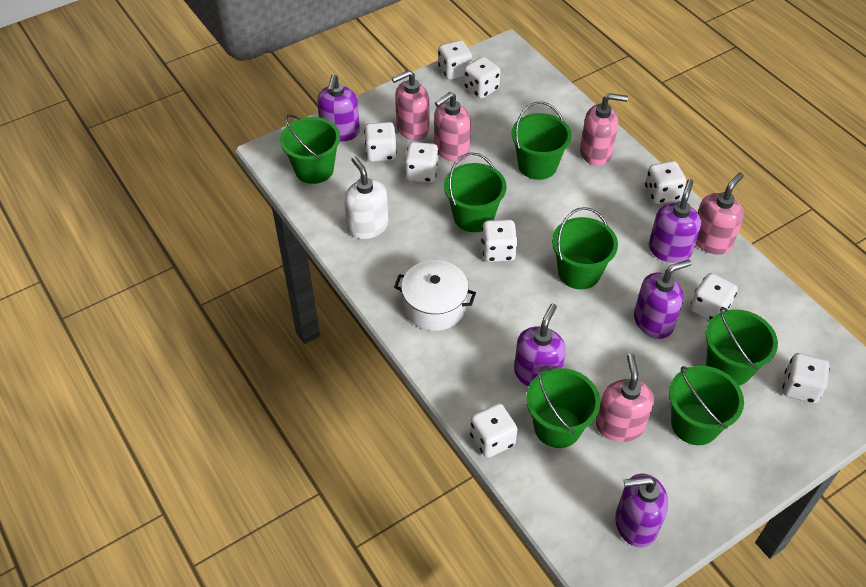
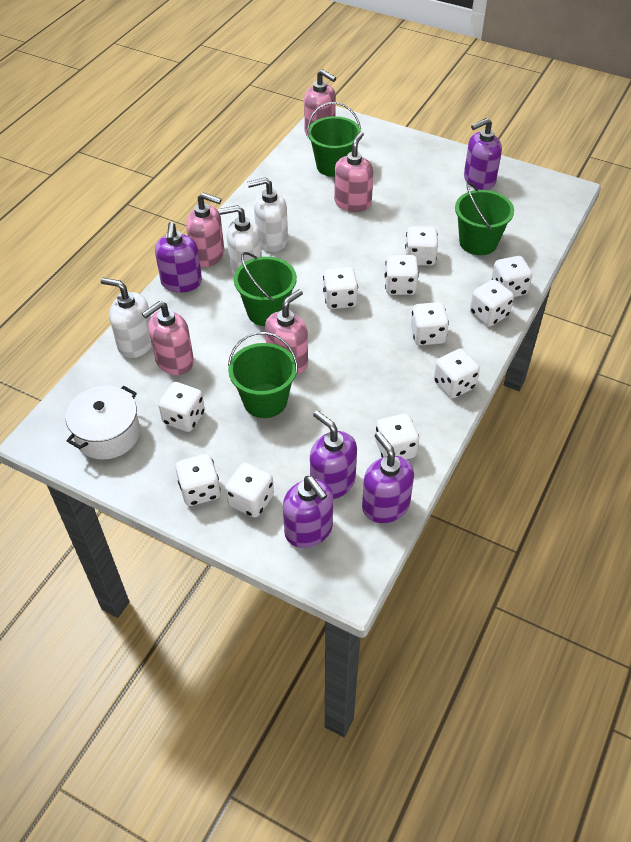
green bucket: [280,115,340,184] [444,152,507,232] [511,102,572,180] [526,366,600,448] [552,207,618,289] [669,366,744,445] [706,307,778,386] = 7 -> [228,332,298,418] [234,252,297,326] [307,102,361,177] [455,182,514,255] = 4
white dice: [364,122,397,162] [405,142,439,183] [438,40,472,80] [464,57,500,99] [470,403,518,458] [481,220,518,262] [645,161,686,204] [690,273,738,320] [783,353,830,403] = 9 -> [158,382,205,432] [175,454,221,506] [225,463,274,518] [323,267,358,309] [375,414,419,459] [385,255,419,295] [405,226,438,266] [411,302,449,345] [434,349,480,398] [470,279,514,326] [491,256,532,297] = 11
white soap dispenser: [344,156,388,239] = 1 -> [101,278,152,358] [219,205,262,275] [247,177,288,252] = 3

